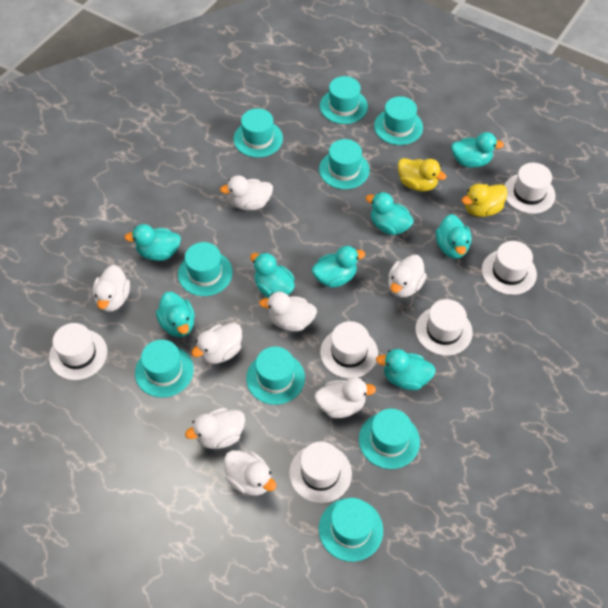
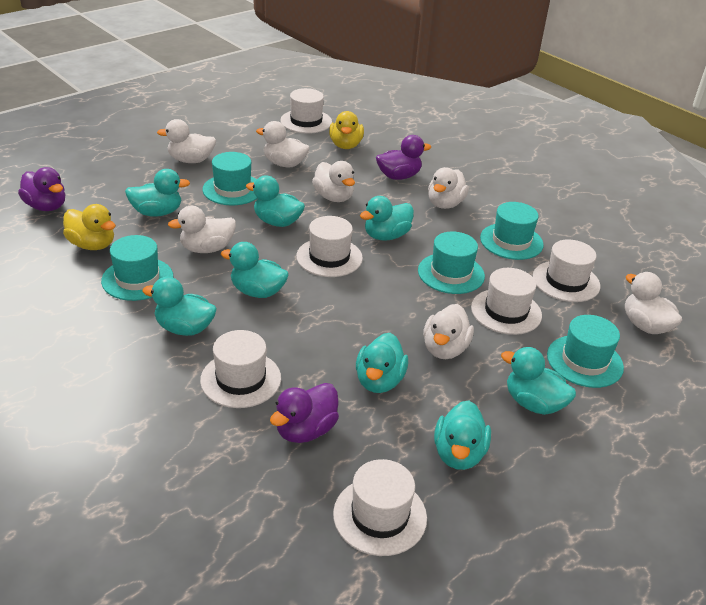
purple duck: none = 0 -> [18,167,65,211] [270,383,339,443] [376,135,431,180] = 3
turquoise hat: [135,340,194,398] [178,242,233,296] [233,108,283,158] [246,347,305,405] [319,139,370,189] [319,498,383,562] [320,76,368,124] [359,409,420,469] [374,96,423,145] = 9 -> [101,235,173,301] [203,152,257,205] [418,231,485,294] [480,202,544,260] [547,315,624,388] = 5
white duck: [93,265,130,312] [185,408,245,449] [192,323,242,364] [220,175,273,210] [224,450,276,496] [259,292,317,332] [315,377,376,418] [388,255,427,298] = 8 -> [157,119,216,163] [168,206,236,253] [256,121,310,168] [312,161,355,202] [423,304,474,359] [428,167,469,209] [625,272,682,334] = 7

